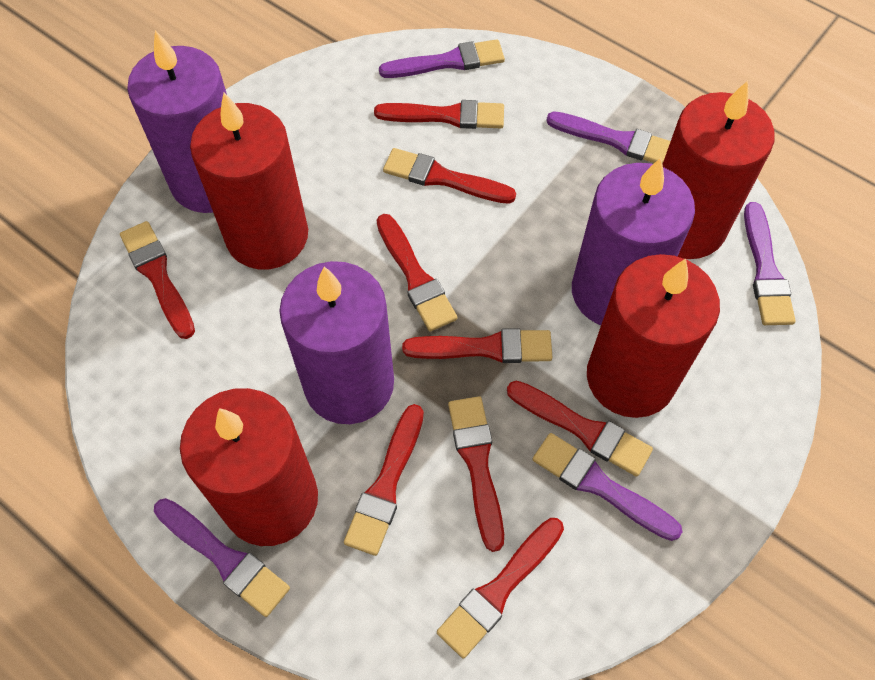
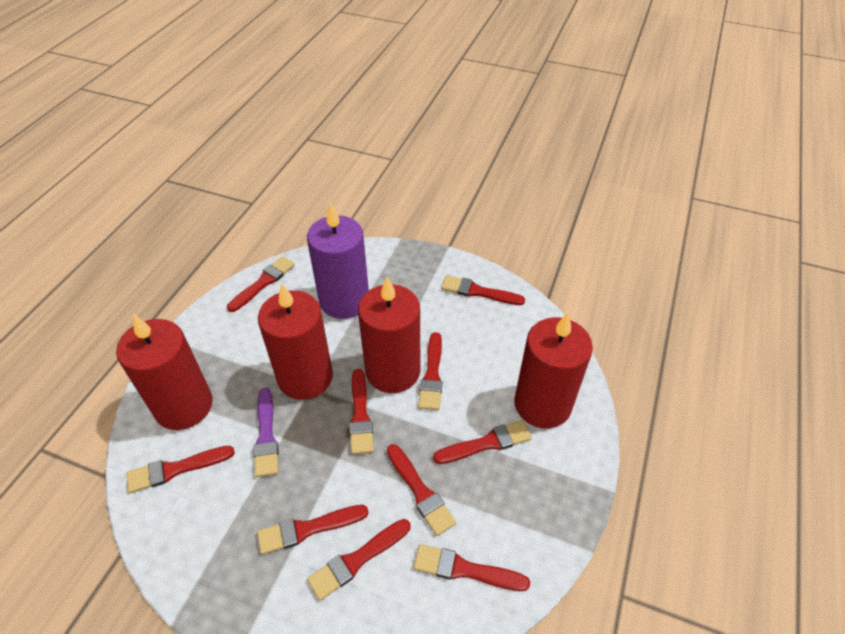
purple brush: [154,498,290,617] [379,39,505,78] [533,433,682,541] [546,111,671,164] [744,202,796,325] = 5 -> [253,388,279,477] = 1
purple candle: [127,30,227,213] [279,261,394,424] [572,158,695,325] = 3 -> [307,203,369,319] = 1
red brush: [120,221,195,339] [344,404,424,556] [374,100,504,129] [377,214,457,331] [383,148,516,204] [402,328,553,363] [437,518,564,658] [448,396,504,552] [507,381,653,477] = 9 -> [126,446,235,493] [227,256,295,312] [257,505,369,555] [307,519,410,601] [349,369,374,454] [387,444,456,536] [414,544,530,591] [418,332,442,410] [433,420,532,464] [441,275,525,305] = 10

